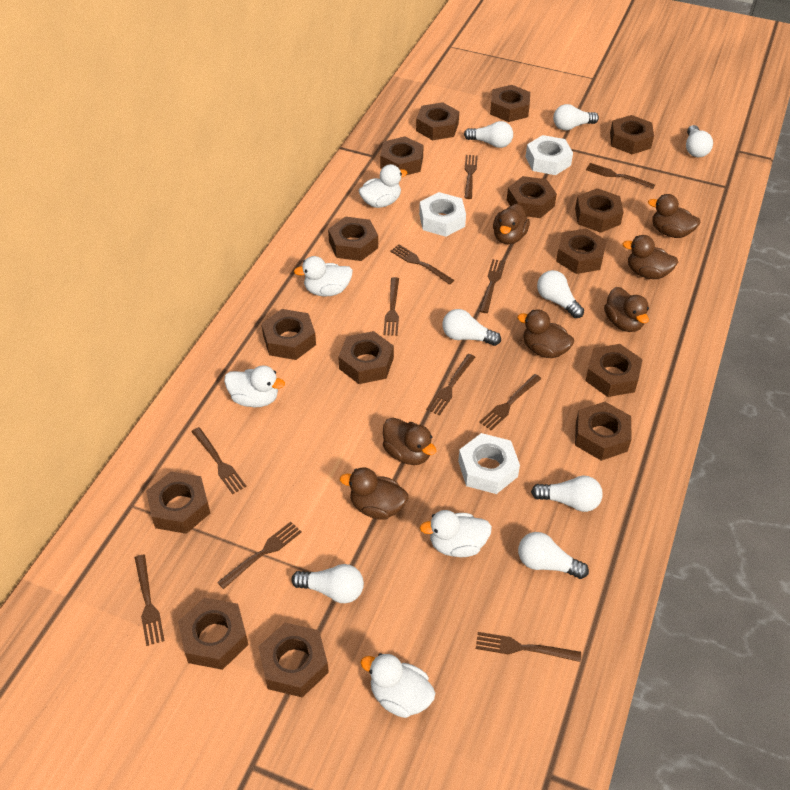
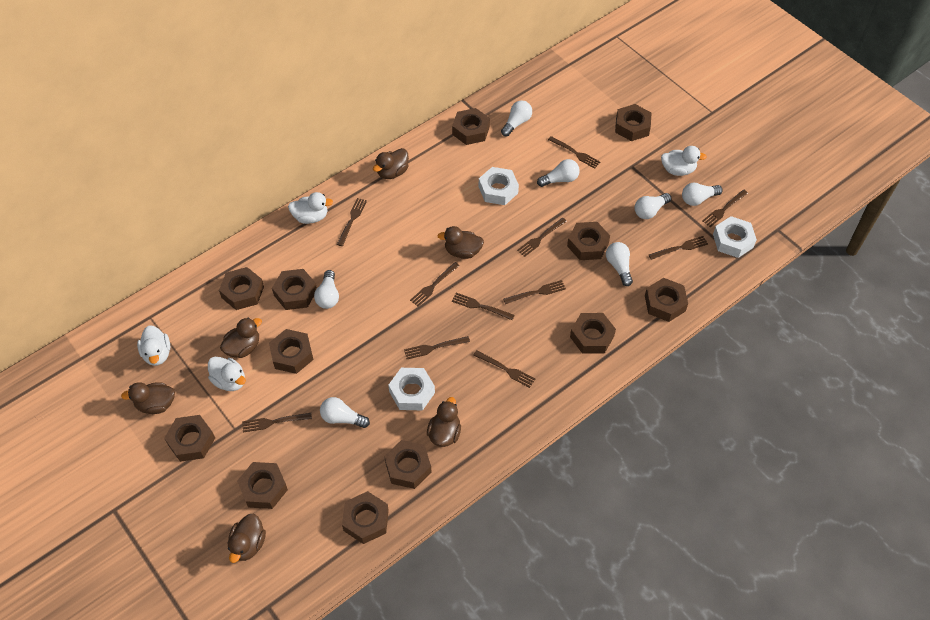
brown duck: [340,467,408,520] [383,418,436,465] [493,204,530,244] [517,310,574,358] [604,287,649,332] [622,235,678,279] [648,194,700,238] = 7 -> [121,382,175,414] [220,317,262,358] [228,513,266,563] [373,148,409,179] [427,397,461,447] [437,226,484,259] = 6
brown nut: [146,471,210,534] [178,597,249,670] [258,622,329,697] [261,309,316,360] [328,216,378,261] [338,331,394,384] [380,136,424,175] [416,102,459,140] [490,85,530,122] [507,176,557,218] [556,228,607,274] [575,188,624,233] [575,402,632,461] [585,344,643,397] [610,115,654,154] = 15 -> [164,415,215,462] [219,267,264,310] [237,462,288,509] [269,329,313,374] [272,269,317,310] [342,491,389,544] [384,440,432,489] [452,108,490,145] [567,222,610,260] [570,313,616,354] [615,104,651,141] [645,278,688,322] = 12
white duck: [224,366,285,407] [294,256,353,296] [359,164,407,208] [360,653,435,718] [420,510,492,557] = 5 -> [137,325,170,366] [208,357,246,391] [288,192,333,224] [661,146,707,176] = 4
white light bulb: [291,564,364,603] [442,309,501,346] [464,121,513,148] [518,532,589,579] [531,476,603,512] [537,270,584,318] [553,104,599,130] [686,125,713,157] = 8 -> [314,270,339,309] [320,397,370,428] [501,100,532,137] [537,159,580,187] [606,242,633,286] [635,193,672,219] [682,183,723,206] = 7

